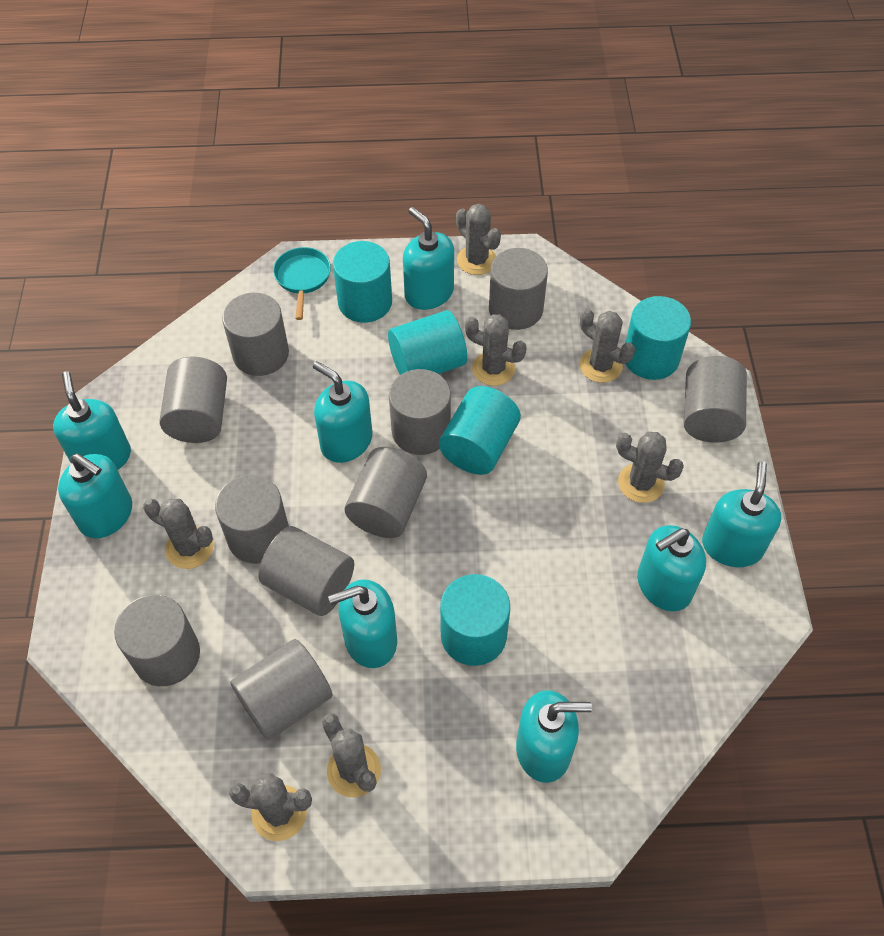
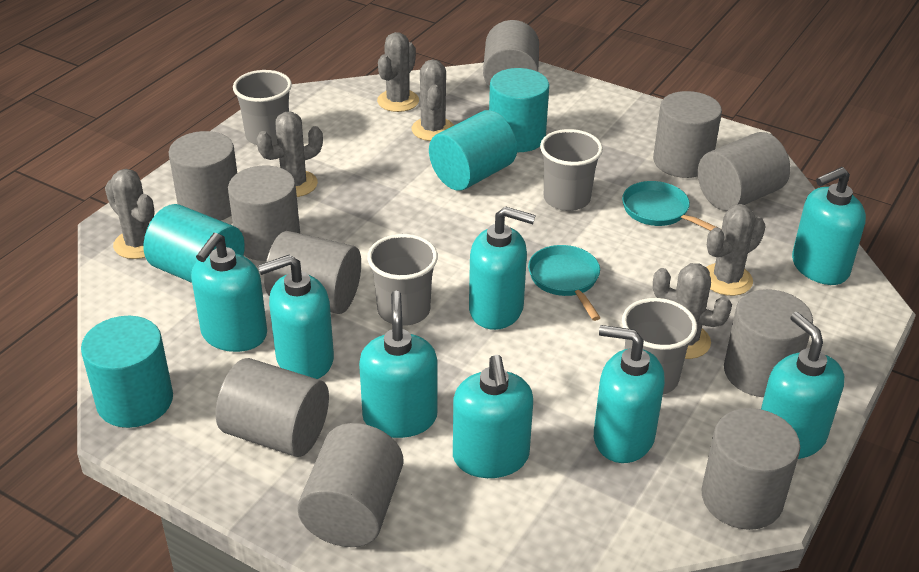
grey cactus: [143,498,214,569] [229,773,312,841] [322,713,381,797] [456,204,501,275] [465,314,527,386] [579,309,635,383] [616,432,684,503] = 7 -> [105,169,155,259] [256,112,323,197] [377,32,419,112] [412,59,454,141] [653,263,732,359] [707,204,766,296] = 6
grey cup: none = 0 -> [233,70,292,145] [367,234,438,326] [540,129,603,211] [622,298,697,394] = 4
turquoise cylinder: [333,241,392,323] [388,310,467,375] [439,386,521,475] [440,574,510,666] [625,296,691,380] = 5 -> [81,316,173,428] [144,204,245,283] [429,110,517,191] [489,68,549,152] = 4
turquoise pan: [273,247,331,320] = 1 -> [528,245,601,321] [622,181,721,231] = 2

